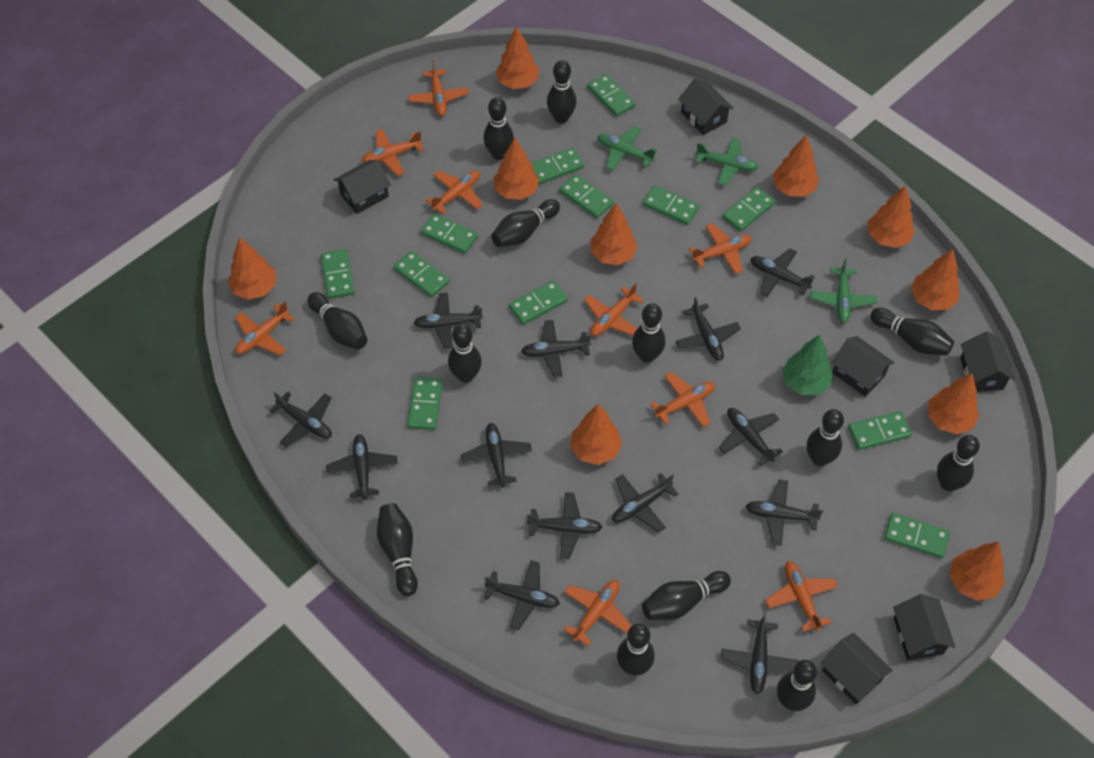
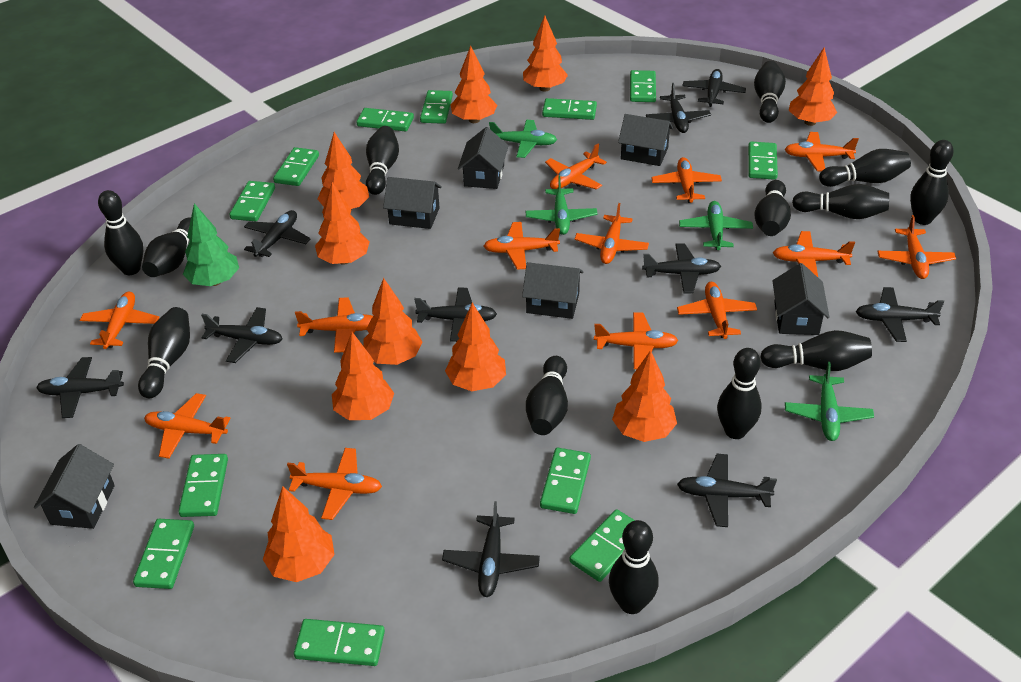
black plane: [269,391,332,447] [326,434,398,500] [414,293,483,349] [461,423,532,487] [484,560,560,630] [521,320,591,378] [527,492,602,559] [612,473,678,533] [675,297,741,361] [719,408,783,466] [721,613,798,694] [745,480,823,546] [751,248,815,297] = 13 -> [36,357,124,418] [201,307,283,363] [244,210,311,257] [414,287,497,342] [442,501,540,597] [642,243,721,293] [646,83,711,133] [677,454,777,527] [682,69,746,107] [855,287,944,342] = 10
green plane: [597,126,658,171] [696,137,759,186] [810,258,877,323] = 3 -> [489,120,557,158] [526,175,598,235] [679,201,753,250] [785,362,874,441] = 4
orange plane: [235,302,295,355] [362,129,424,176] [408,60,469,116] [426,171,483,214] [563,580,632,646] [584,283,644,336] [650,372,715,427] [689,223,752,274] [765,561,838,632] = 9 -> [80,292,159,349] [144,393,231,459] [287,448,382,520] [295,297,373,353] [484,222,560,270] [545,144,607,190] [575,203,649,264] [594,312,678,369] [651,157,722,203] [677,282,757,339] [773,231,855,277] [784,132,859,171] [877,215,956,279] = 13

